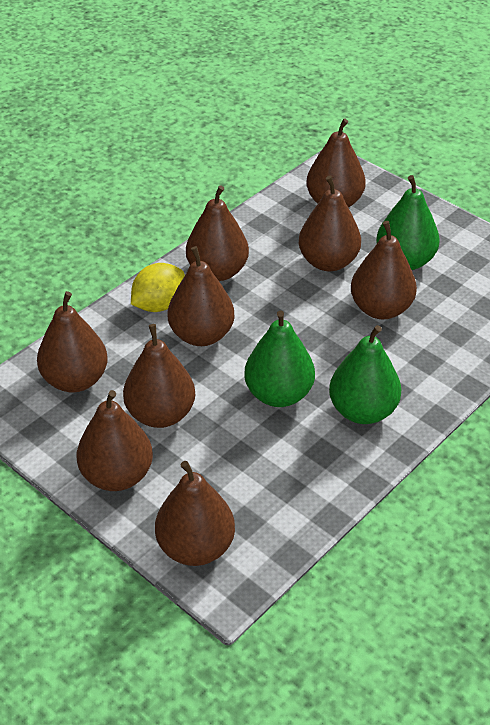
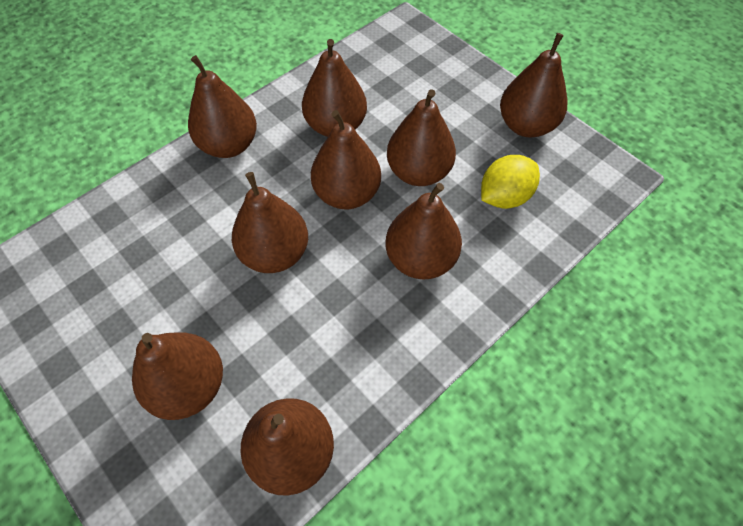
green pear: [244,311,315,407] [329,325,401,424] [376,175,440,270] = 3 -> none = 0

